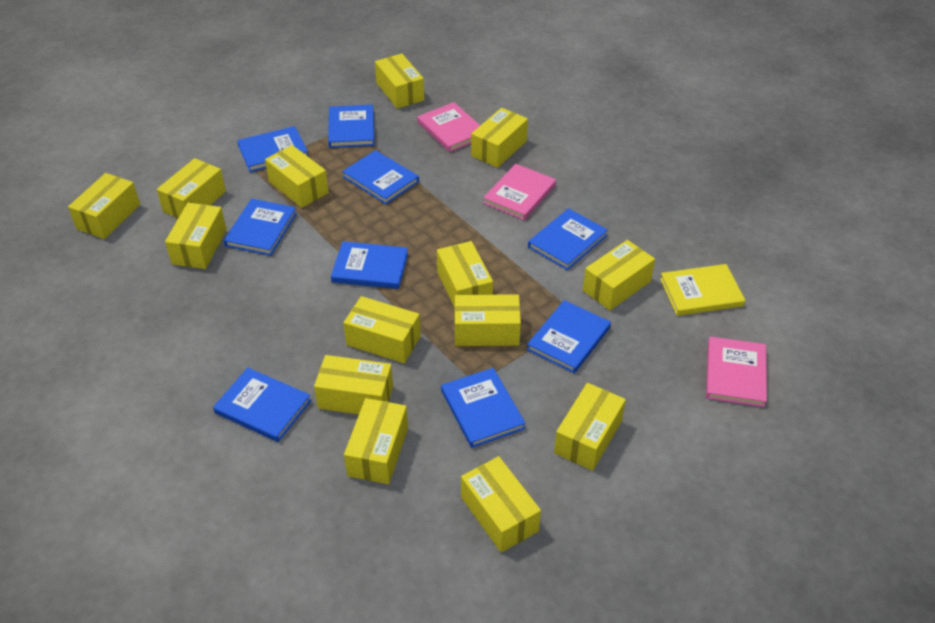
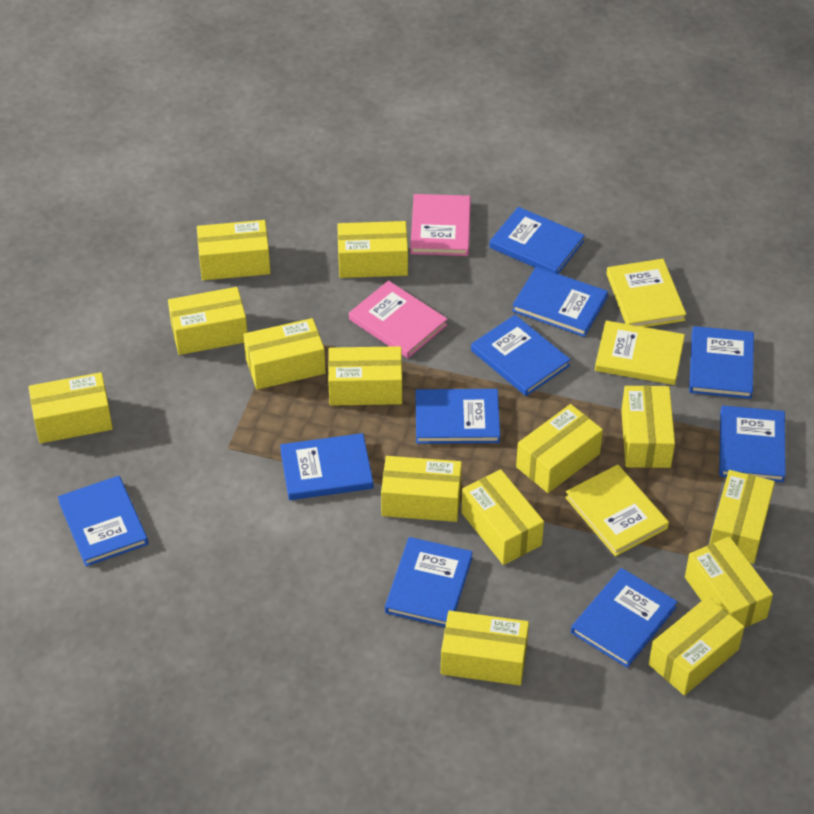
blue book: [213,368,311,442] [224,199,297,256] [237,126,309,172] [328,105,374,148] [331,241,408,289] [342,150,419,204] [441,368,526,448] [527,300,611,373] [528,208,608,270] = 9 -> [58,476,148,566] [280,433,373,500] [385,537,473,627] [415,389,500,444] [471,315,571,396] [489,207,585,274] [512,267,608,337] [571,568,678,668] [689,326,754,399] [719,406,786,482] = 10
pink book: [417,102,480,152] [483,164,556,220] [706,337,767,407] = 3 -> [349,281,447,358] [410,194,471,256] = 2
yellow book: [660,264,745,316] = 1 -> [565,465,669,556] [595,321,685,385] [606,259,686,327] = 3

